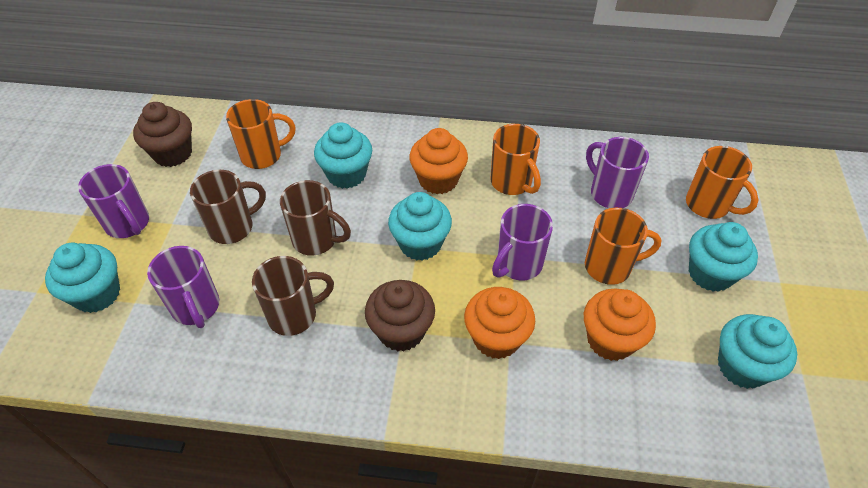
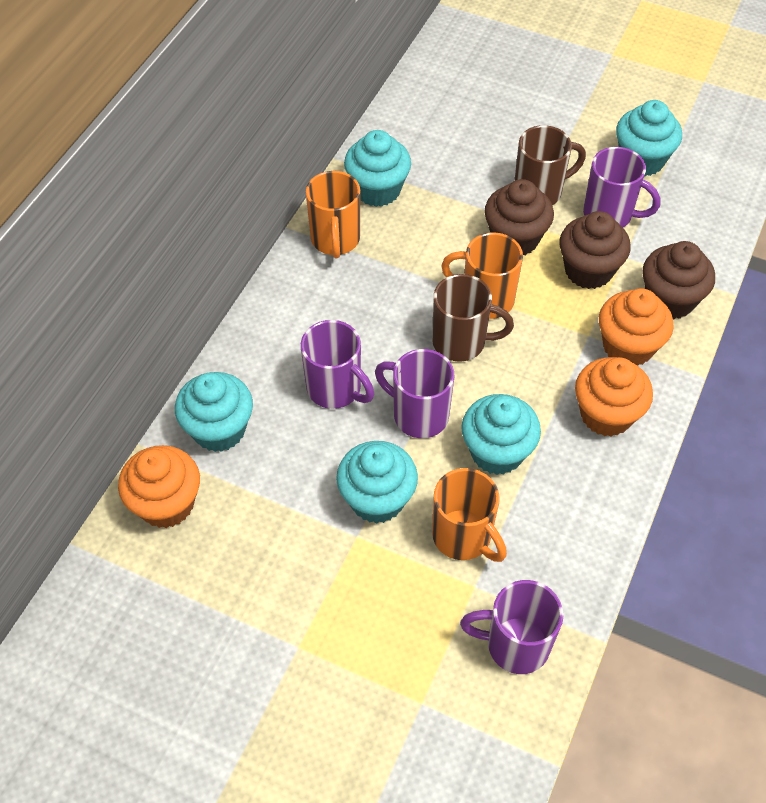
brown cupcake: [133,102,192,167] [365,280,435,352] = 2 -> [484,179,554,255] [560,211,631,289] [642,241,715,319] = 3
brown mug: [190,170,266,244] [252,256,334,336] [280,180,351,256] = 3 -> [432,274,514,362] [514,125,586,205] = 2
orange mug: [226,99,296,169] [491,124,541,195] [585,208,661,285] [686,146,759,219] = 4 -> [306,171,360,258] [432,468,507,562] [441,233,523,319] = 3

